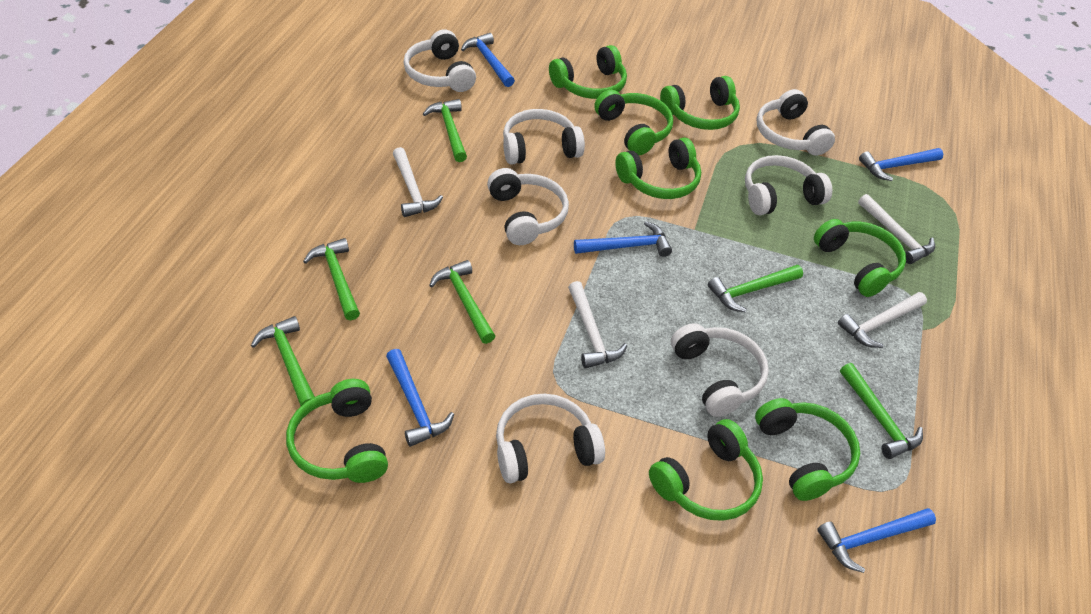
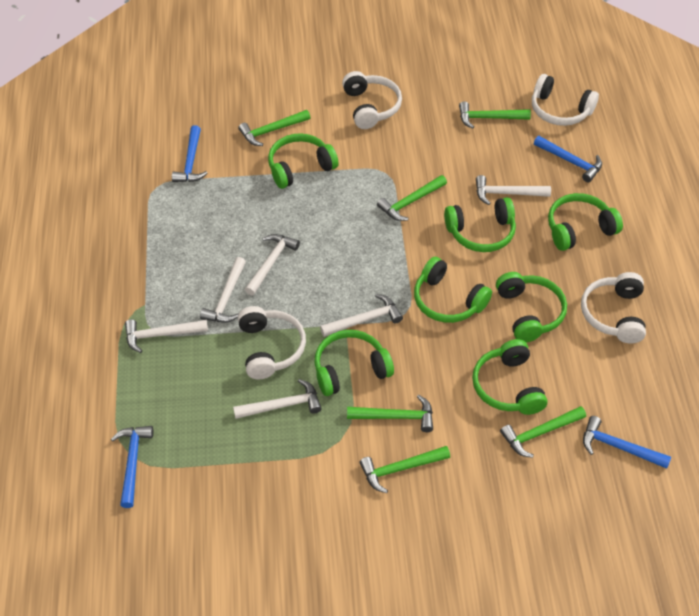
blue hammer: [386,349,454,447] [461,33,515,87] [574,221,672,257] [817,508,936,573] [859,148,943,181] = 5 -> [111,426,153,508] [172,125,208,182] [534,136,602,182] [583,416,671,469] = 4
green headphones: [286,379,388,483] [549,45,627,99] [594,90,673,155] [615,138,701,199] [649,419,763,521] [660,76,740,130] [755,398,860,501] [814,219,906,297] = 8 -> [268,133,339,189] [315,330,394,396] [414,257,492,323] [444,197,516,252] [472,339,547,415] [496,272,567,342] [548,193,623,251] = 7
white hammer: [393,147,443,217] [568,281,627,368] [838,292,927,348] [858,194,935,264] = 4 -> [125,319,208,353] [200,257,246,323] [233,379,322,419] [245,234,300,295] [320,294,403,337] [476,175,551,205] = 6
white headphones: [403,29,476,92] [487,168,569,245] [496,394,605,483] [503,109,585,165] [671,323,769,417] [745,155,832,215] [757,89,835,156] = 7 -> [238,306,306,379] [342,71,402,129] [532,74,599,126] [581,272,646,344] = 4

